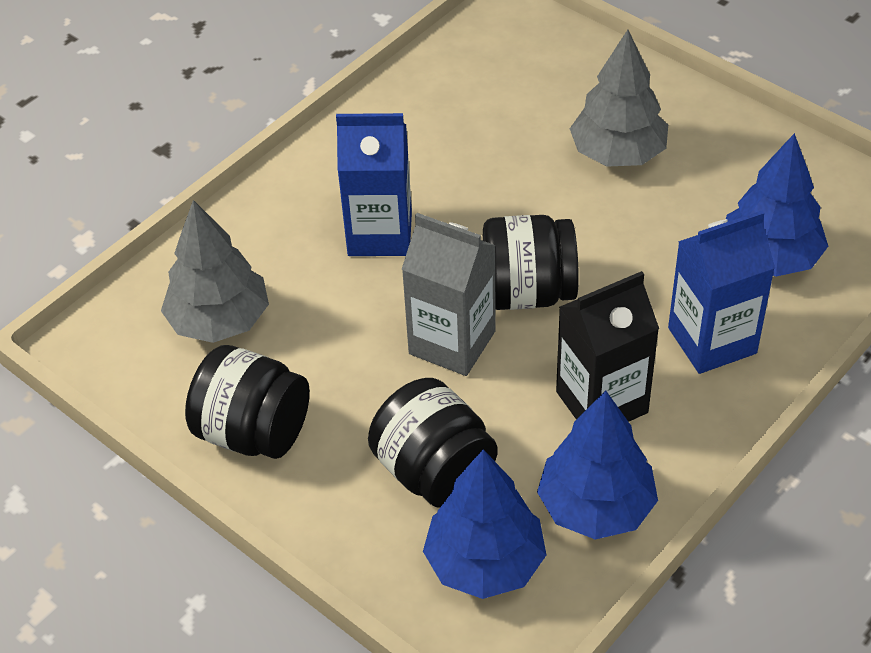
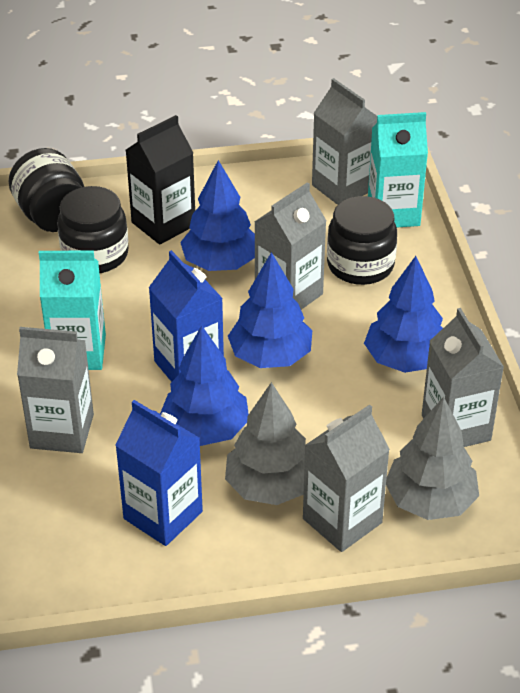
blue tree: [423,449,546,599] [537,391,658,540] [726,133,828,277] = 3 -> [160,325,249,446] [180,160,255,271] [228,252,312,368] [364,256,443,373] = 4
grey carton: [402,213,496,376] = 1 -> [17,327,94,453] [254,182,326,310] [303,405,390,552] [312,78,377,205] [422,308,504,447] = 5
turquoise carton: none = 0 -> [39,251,106,370] [368,112,428,227] = 2

